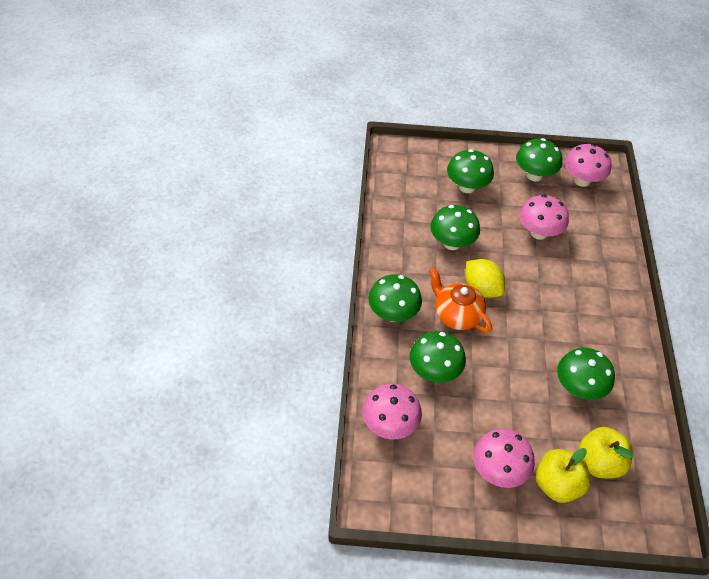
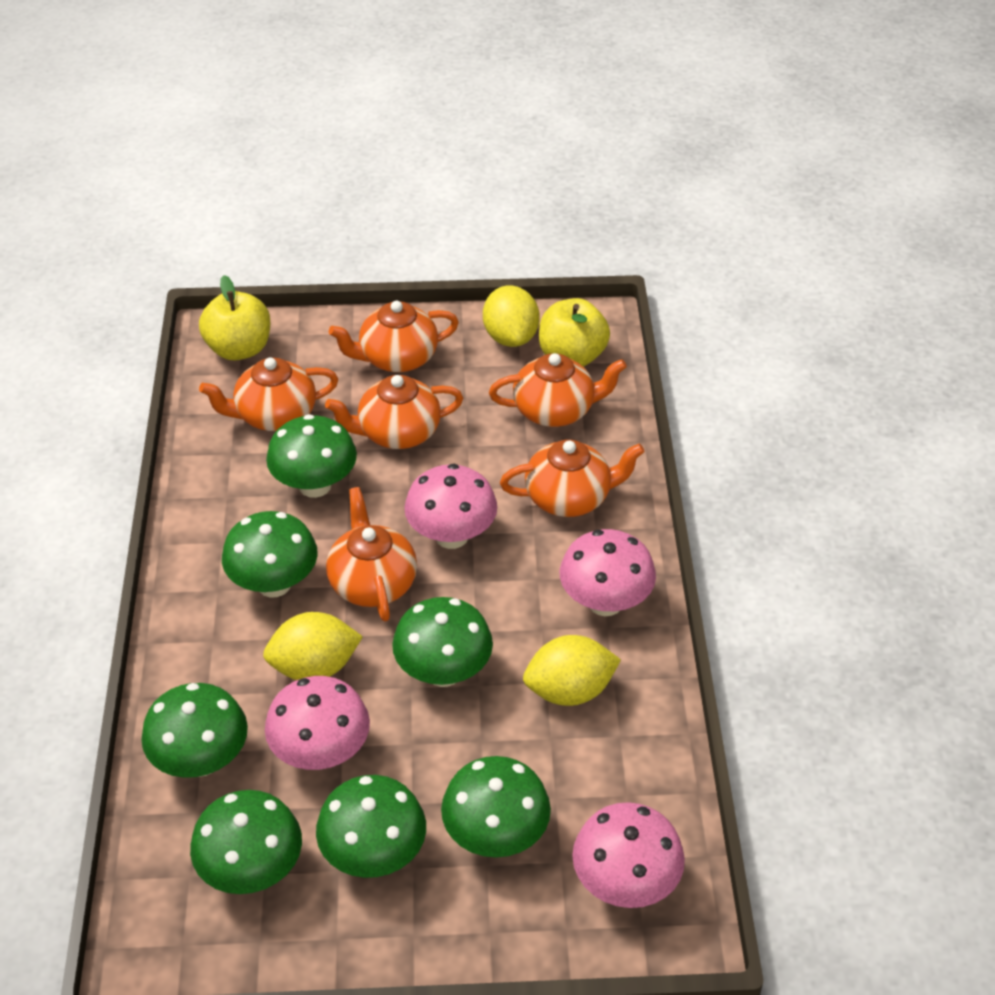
green mushroom: [368,274,422,322] [410,331,466,383] [430,205,480,250] [447,149,494,193] [516,138,562,181] [557,348,615,400] = 6 -> [141,683,248,778] [190,790,302,894] [222,511,318,597] [266,414,357,498] [316,775,426,878] [392,597,493,687] [441,756,551,857] = 7
orange teapot: [429,268,492,333] = 1 -> [199,357,338,431] [325,375,463,449] [326,487,417,621] [329,300,459,372] [489,353,627,427] [500,440,645,517] = 6
yellow lemon: [465,259,505,298] = 1 -> [263,612,363,680] [483,285,540,347] [523,635,621,706] = 3

